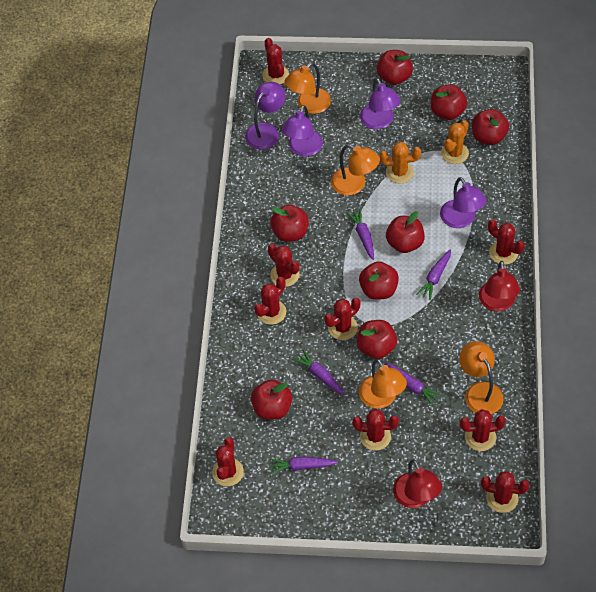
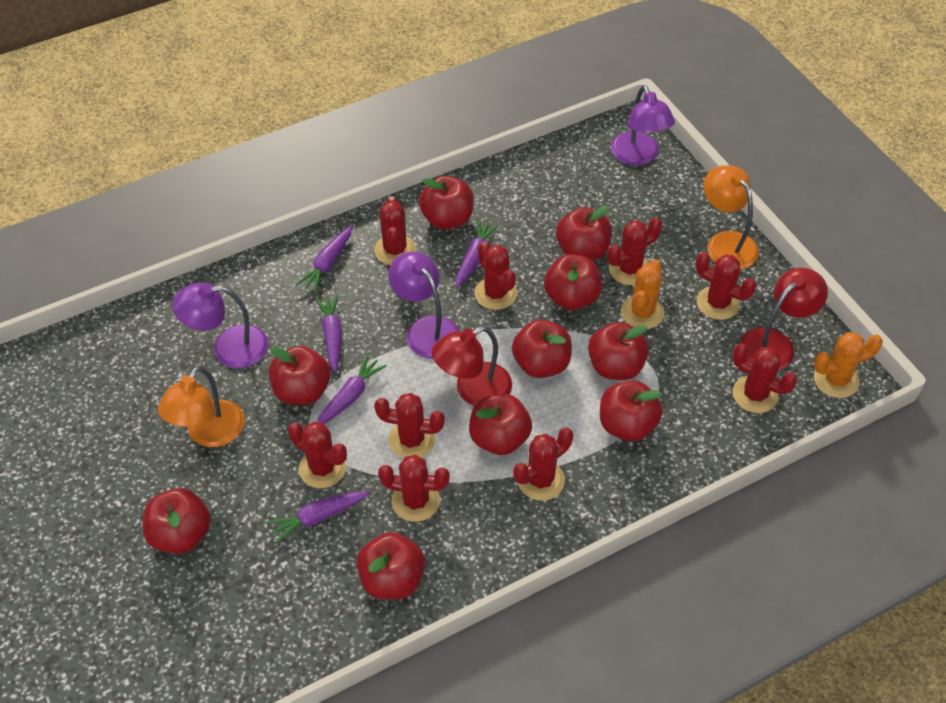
orange lamp: [285,62,331,114] [331,144,380,195] [359,359,407,409] [459,341,504,414] = 4 -> [158,366,245,447] [704,165,759,270] = 2
purple lamp: [245,82,286,149] [282,105,323,156] [360,78,401,129] [440,177,487,228] = 4 -> [172,283,268,368] [388,252,459,359] [611,85,675,166] = 3
red apple: [251,379,292,420] [270,205,309,242] [357,320,397,359] [359,261,399,300] [377,50,413,85] [386,211,425,253] [431,84,467,120] [472,109,509,145] = 8 -> [143,488,211,554] [269,346,331,405] [357,532,425,599] [419,176,474,229] [469,394,532,455] [512,320,572,378] [544,254,602,310] [556,206,612,261] [588,322,649,380] [600,381,662,441] = 10

